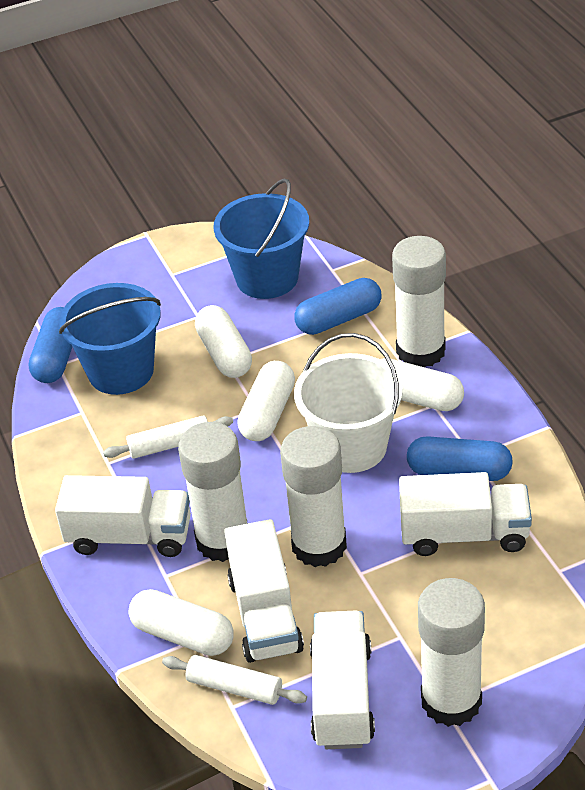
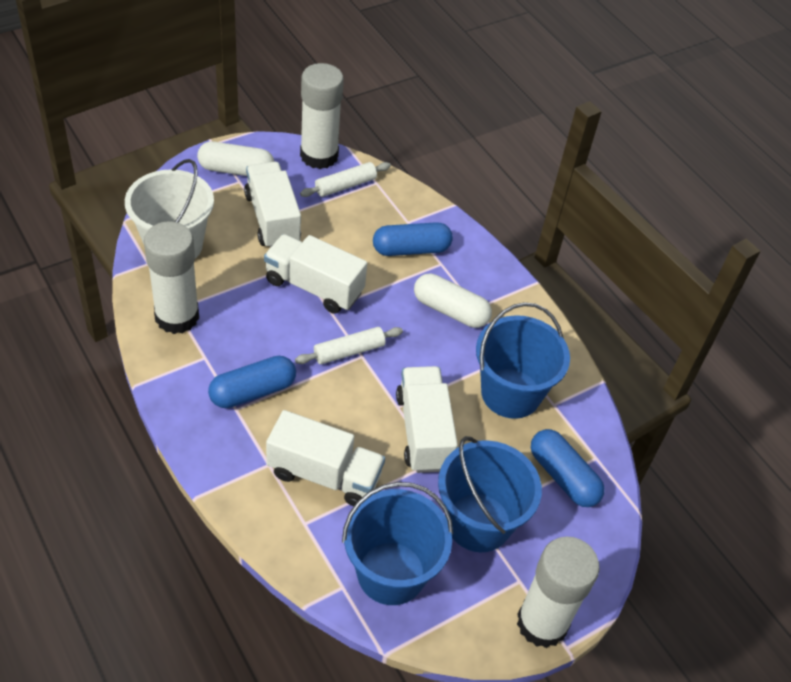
blue bucket: [59,283,161,395] [214,178,309,299] = 2 -> [342,482,453,605] [438,436,542,552] [476,302,570,419] = 3
white capsule: [128,589,234,656] [195,305,252,378] [237,361,295,441] [380,358,464,411] = 4 -> [197,141,275,176] [414,274,492,328] = 2
white glue stick: [178,422,248,562] [280,426,347,567] [392,236,446,367] [418,578,485,727] = 4 -> [144,221,199,334] [300,63,344,169] [517,536,600,648] = 3

